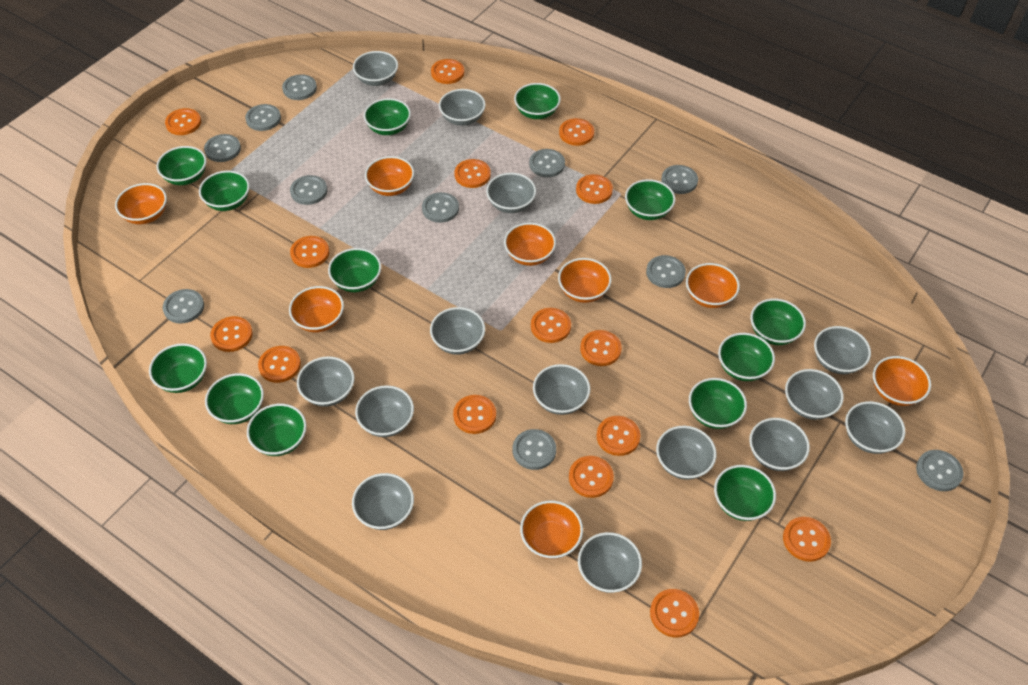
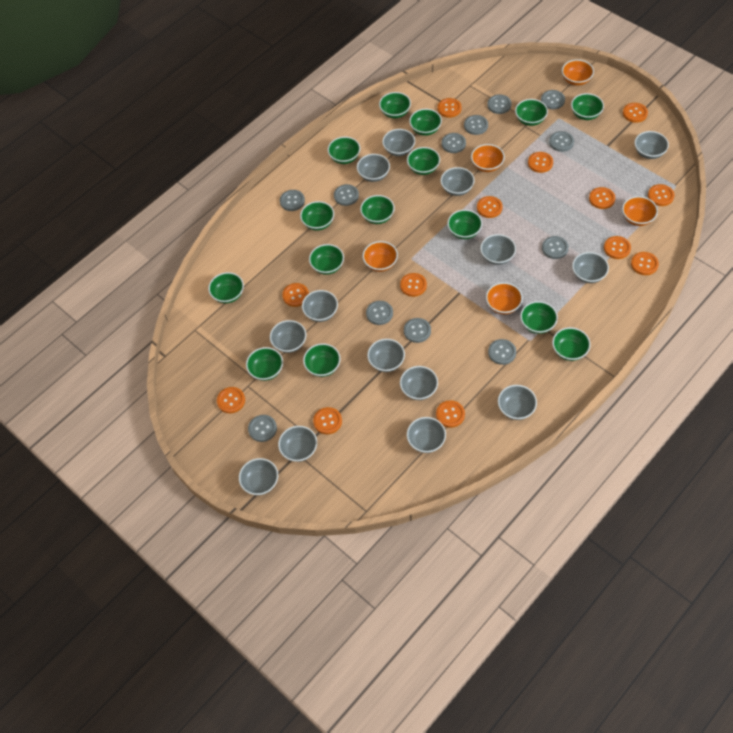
green bowl: [149,343,207,393] [156,146,207,185] [199,171,250,211] [205,373,264,424] [247,404,307,456] [328,248,381,292] [364,98,411,135] [514,83,561,119] [625,179,675,220] [689,378,747,429] [714,465,776,521] [718,333,775,381] [750,298,806,345] = 13 -> [208,272,244,303] [246,347,283,381] [300,201,334,231] [303,343,341,377] [309,244,344,275] [328,136,360,164] [360,195,395,224] [379,92,411,118] [407,147,440,175] [409,109,442,136] [447,209,482,239] [515,99,548,126] [520,301,558,334] [552,327,591,361] [571,93,604,120] = 15
grey button: [163,289,204,324] [204,134,241,162] [245,104,281,131] [282,74,317,100] [290,175,327,205] [422,192,459,223] [513,429,556,470] [529,149,565,177] [646,255,686,288] [661,165,698,194] [916,450,963,491] = 11 -> [248,415,277,442] [280,190,305,211] [334,184,359,206] [366,301,393,325] [404,318,431,343] [442,133,466,153] [464,115,488,135] [487,94,512,114] [488,339,516,365] [541,90,565,109] [542,236,569,259] [549,131,574,152] = 12
orange bowl: [115,183,167,224] [289,286,344,332] [365,156,414,196] [504,223,556,266] [520,501,583,559] [558,258,612,303] [686,263,740,308] [873,356,931,406] = 8 -> [363,241,398,272] [471,144,505,172] [486,282,523,314] [562,59,594,86] [622,196,658,226] = 5
orange button: [165,108,201,135] [210,316,253,352] [258,346,301,383] [290,236,329,268] [431,59,464,84] [453,395,496,434] [454,159,491,188] [531,308,571,343] [559,118,594,146] [569,456,614,498] [576,174,613,204] [580,330,622,366] [597,416,640,456] [650,589,699,637] [783,517,831,562] = 15 -> [217,387,245,413] [282,283,309,307] [313,407,342,434] [400,273,427,297] [436,400,465,428] [438,98,462,118] [477,196,503,218] [528,152,553,173] [589,187,615,209] [604,236,631,259] [623,103,648,123] [631,252,659,275] [648,184,674,206] = 13

